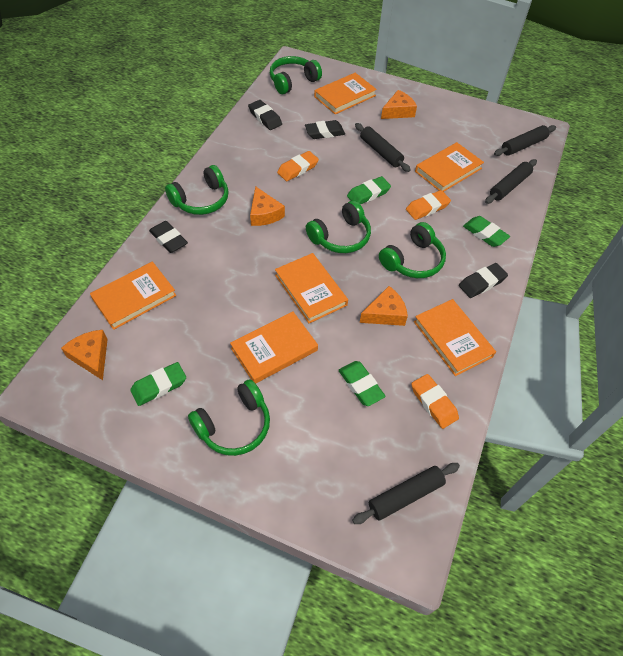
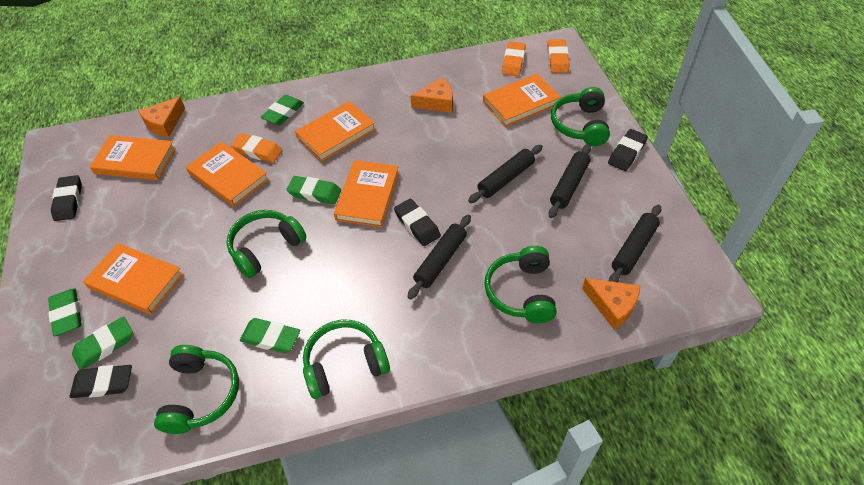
green eraser: [130,362,186,406] [339,361,386,406] [347,176,391,204] [463,216,510,247] = 4 -> [48,288,82,336] [72,316,133,370] [240,318,300,353] [261,95,304,125] [286,176,341,204] = 5
orange cheese: [61,330,108,380] [250,186,285,226] [360,286,408,326] [381,90,417,119] = 4 -> [138,97,185,137] [410,77,453,113] [582,278,640,329] = 3

